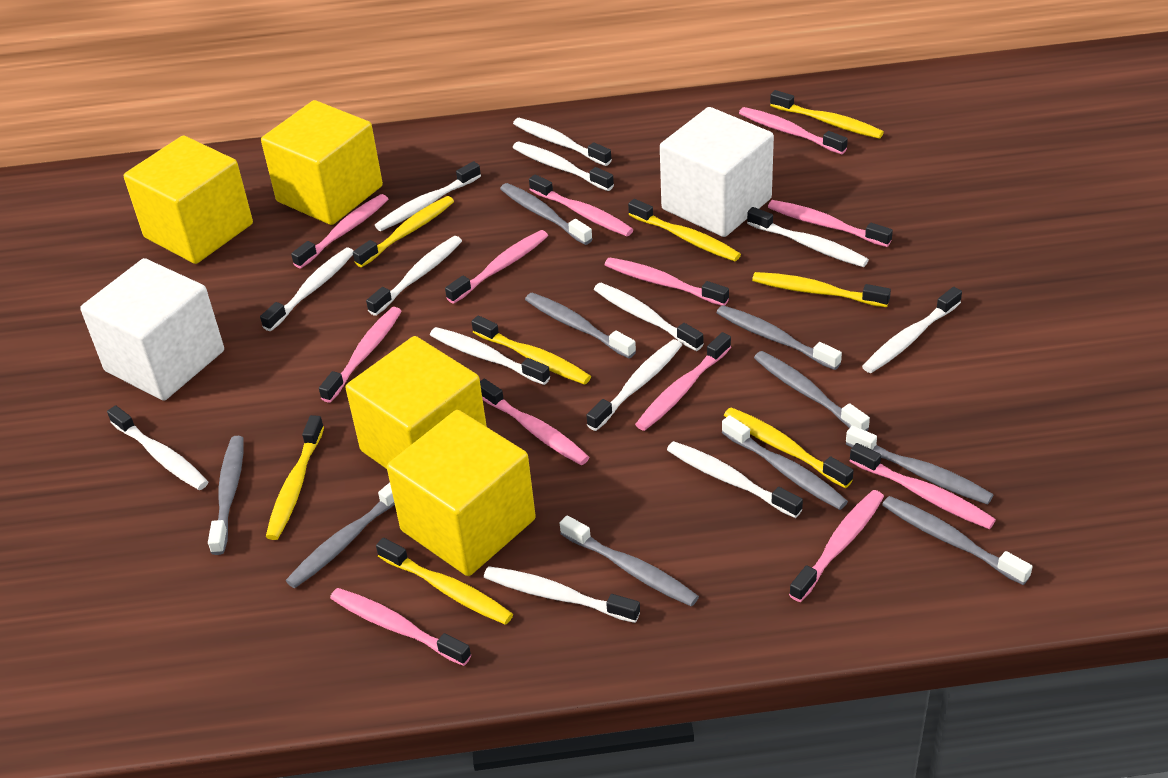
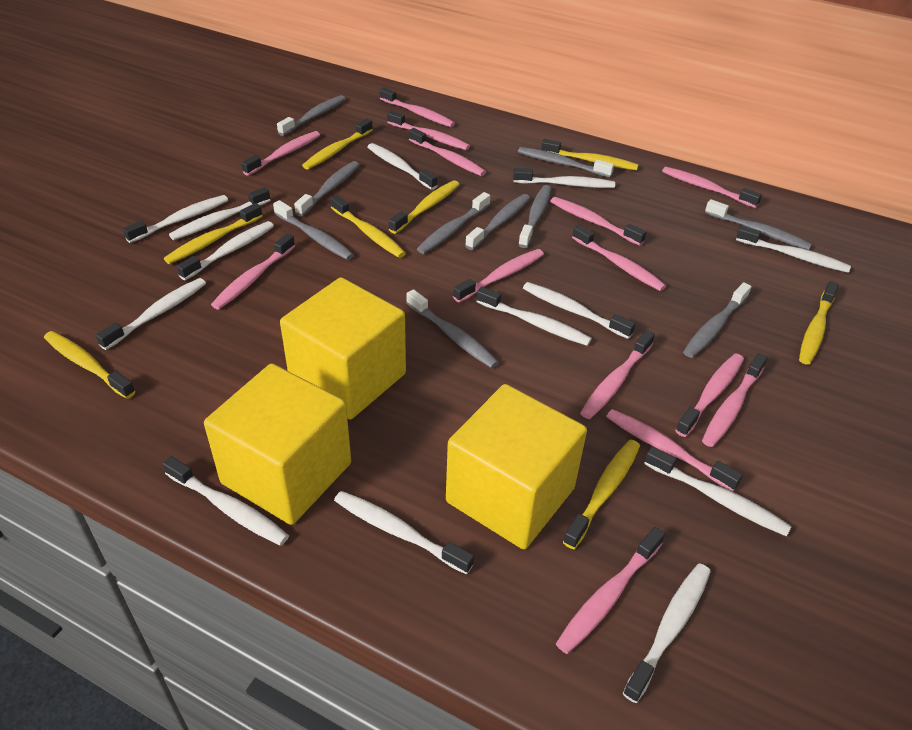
pink toothbrush: [291,194,388,268] [319,307,402,403] [330,588,471,666] [445,230,548,304] [480,379,590,465] [529,174,633,236] [605,257,729,306] [635,332,731,431] [739,107,848,154] [768,200,893,247] [789,490,884,602] [850,443,996,529] = 12 -> [211,233,295,309] [241,131,320,176] [380,87,455,127] [387,111,470,150] [409,128,486,176] [453,249,544,302] [550,197,646,246] [556,527,665,654] [572,225,666,291] [580,330,655,419] [606,409,743,492] [662,167,762,208] [675,354,744,437] [702,353,768,447] = 14
white cube: [80,258,224,401] [660,107,774,237] = 2 -> none = 0
yellow cube: [124,135,253,264] [261,100,383,225] [346,336,487,469] [387,410,536,576] = 4 -> [204,363,351,525] [280,277,406,419] [446,384,587,549] = 3

